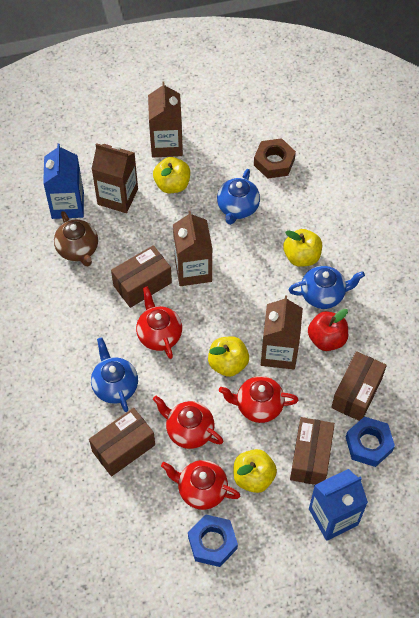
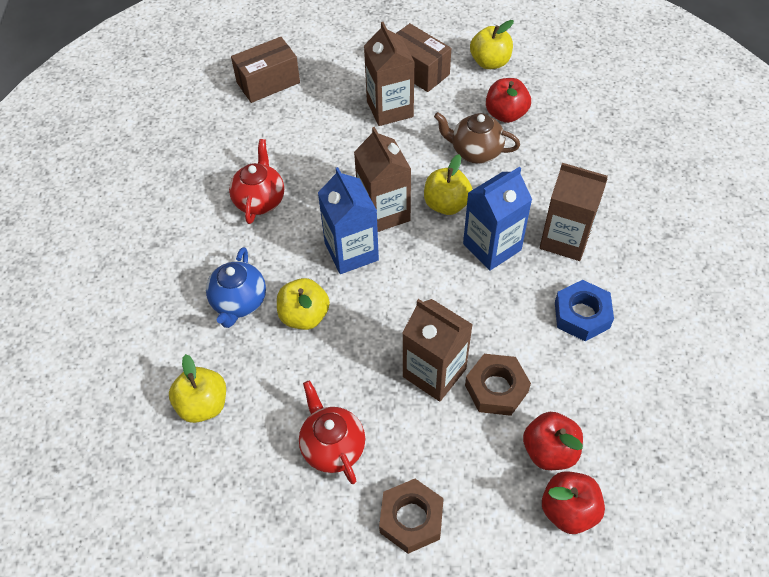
blue nut: [188,514,238,567] [346,416,395,467] = 2 -> [555,280,614,341] = 1
blue teapot: [91,337,138,412] [217,169,260,225] [288,266,365,309] = 3 -> [206,247,266,328] = 1
brown box: [89,408,155,476] [111,245,172,308] [290,417,335,485] [331,351,387,421] = 4 -> [231,37,300,103] [396,23,451,92] = 2
brown nut: [254,138,296,179] = 1 -> [379,479,444,554] [465,354,531,416] = 2
red apple: [308,308,348,351] = 1 -> [486,78,531,123] [523,412,583,470] [542,471,605,534] = 3
red teapot: [136,287,182,359] [153,396,224,449] [161,460,240,510] [219,376,299,423] = 4 -> [229,139,284,224] [299,380,365,484] = 2

